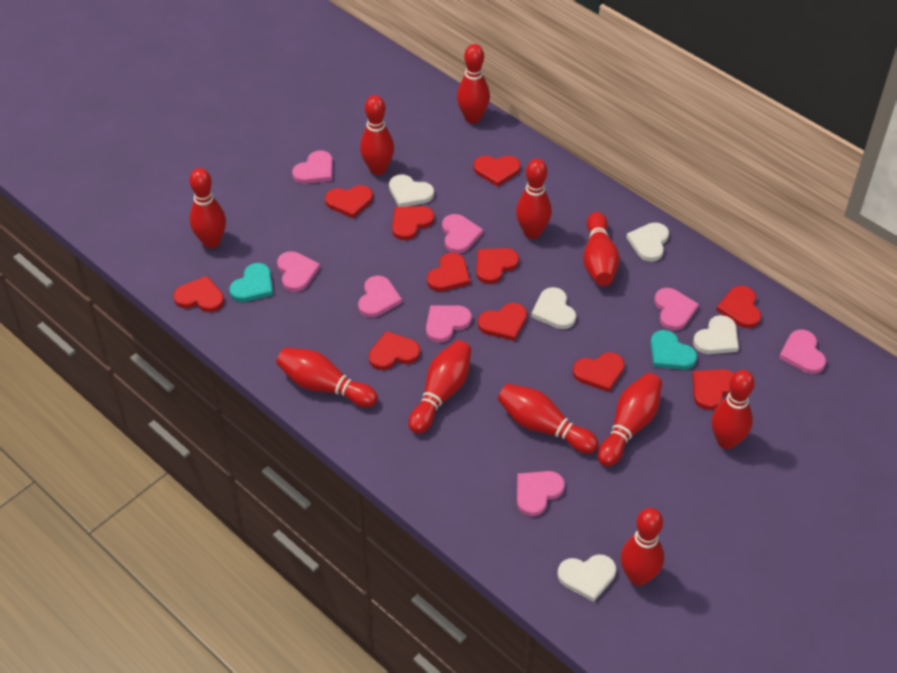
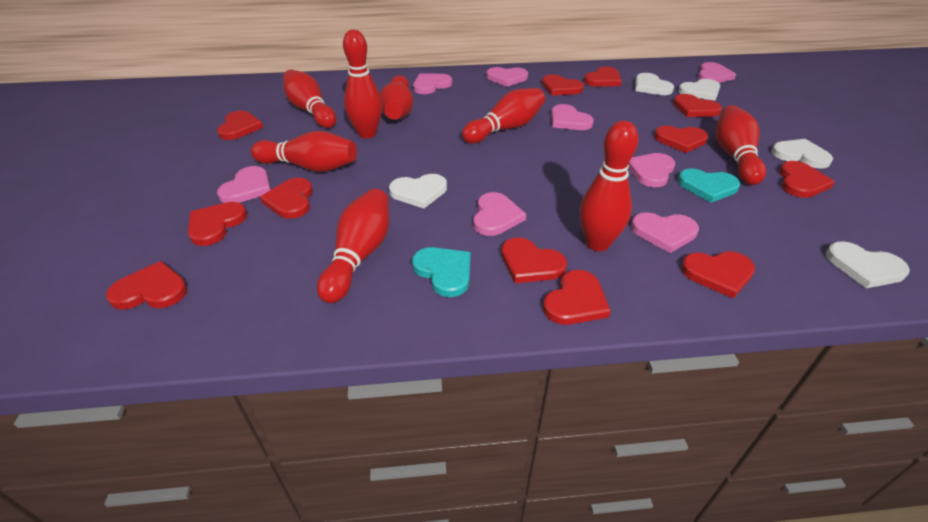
red bowling pin: [189,168,226,248] [276,347,378,407] [360,95,394,175] [408,340,472,434] [457,44,490,123] [498,384,598,454] [516,159,552,239] [583,212,620,286] [598,373,662,467] [621,508,664,586] [712,370,755,449] = 11 -> [251,131,357,172] [283,70,336,128] [317,189,389,303] [343,30,382,138] [380,75,413,120] [462,88,545,144] [580,121,638,251] [716,105,766,185] = 8
red heart: [173,276,224,312] [325,185,373,218] [369,331,420,370] [392,206,434,240] [427,253,470,291] [473,156,521,187] [476,248,519,284] [478,303,527,341] [573,352,625,392] [692,369,734,410] [716,286,761,328] = 11 -> [106,261,188,310] [188,202,247,246] [217,111,263,140] [260,178,313,219] [501,238,567,283] [542,74,584,96] [543,270,611,325] [584,66,622,87] [654,126,708,153] [673,94,722,117] [681,251,755,298] [779,161,835,198] = 12

